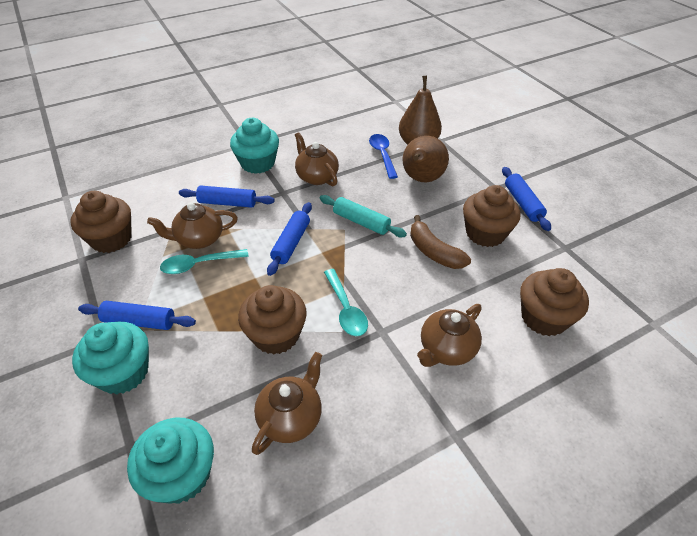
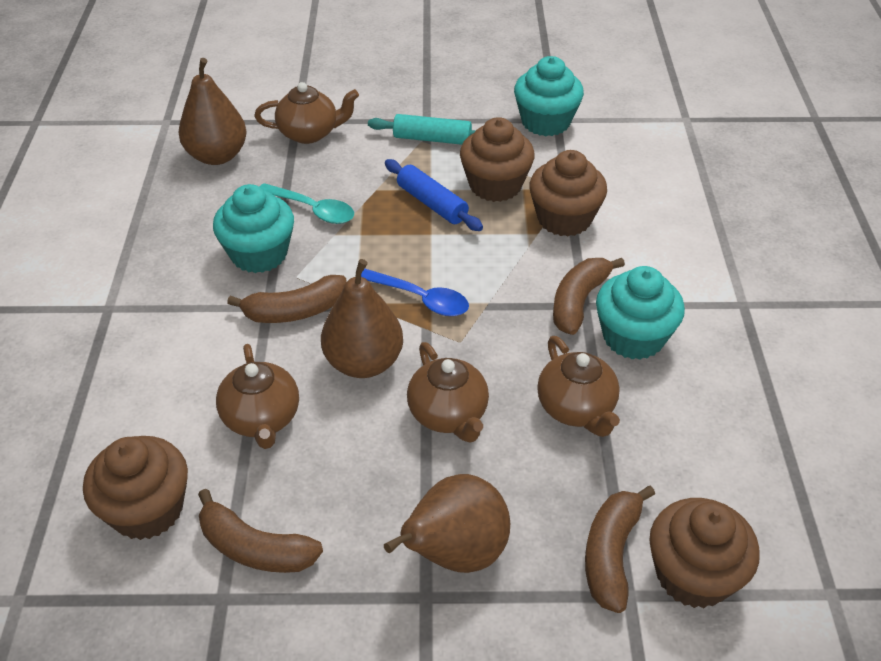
blue rolling pin: [78,301,196,330] [179,186,275,208] [267,202,312,276] [502,167,551,231] = 4 -> [385,159,483,231] = 1
brown banana: [410,215,471,269] = 1 -> [198,489,323,573] [227,275,346,323] [553,258,625,335] [585,486,655,613] = 4
brown pear: [399,76,442,145] [403,136,449,182] = 2 -> [179,58,247,165] [321,259,403,378] [384,474,510,573] = 3
turquoise spoon: [160,249,249,274] [324,269,368,336] = 2 -> [260,183,354,224] = 1

